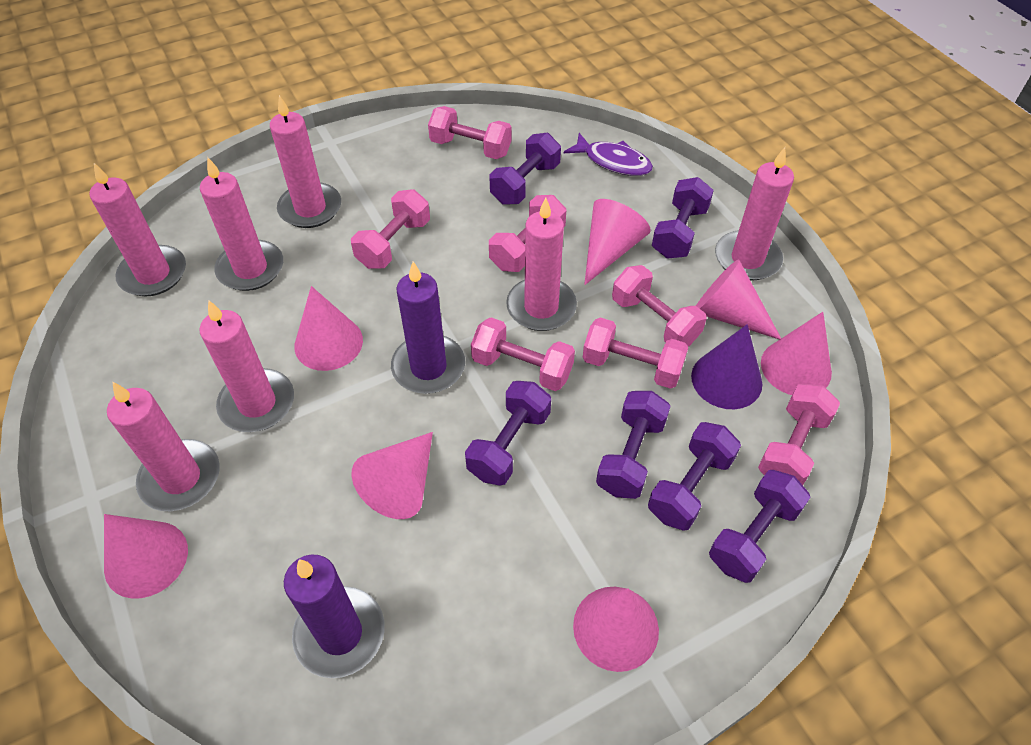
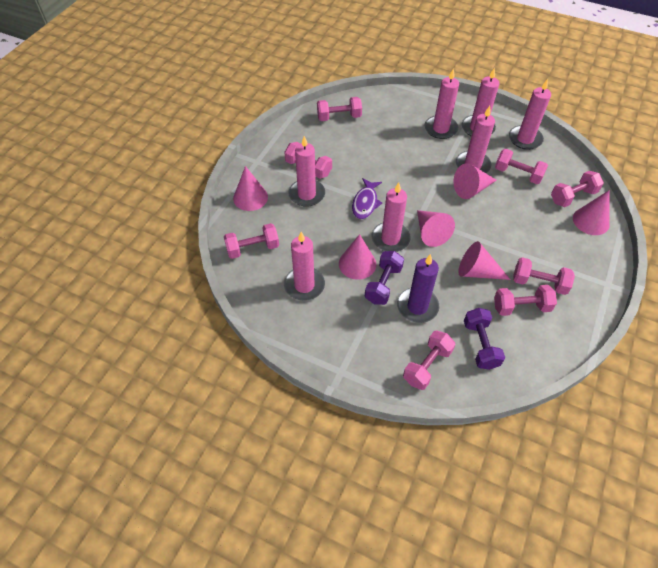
pink cone: [104,514,188,599] [294,286,363,371] [351,432,433,519] [573,587,659,672] [584,199,650,285] [696,259,781,340] [761,312,832,395] = 7 -> [233,166,268,211] [339,234,376,280] [417,210,455,247] [453,163,497,199] [458,241,511,280] [573,190,610,235] = 6
pink dumbbell: [351,189,430,269] [428,106,512,159] [471,317,575,391] [489,195,566,272] [583,318,688,389] [612,265,707,346] [758,384,840,485] = 7 -> [224,223,279,259] [284,142,332,179] [317,97,362,121] [403,331,456,390] [494,285,557,316] [495,149,548,184] [513,257,575,295] [551,171,604,207] = 8
purple candle: [284,555,385,678] [391,261,465,394] = 2 -> [397,254,439,323] = 1
purple cone: [691,324,762,409] = 1 -> none = 0
purple dumbbell: [465,381,551,486] [489,133,561,205] [596,391,671,499] [648,422,741,531] [652,177,714,259] [709,470,810,583] = 6 -> [365,251,404,305] [464,308,505,370] = 2

